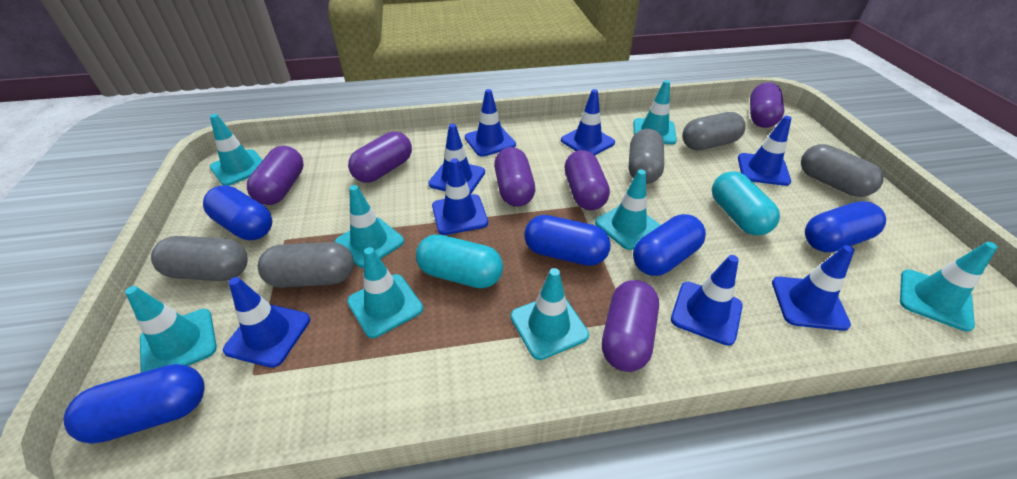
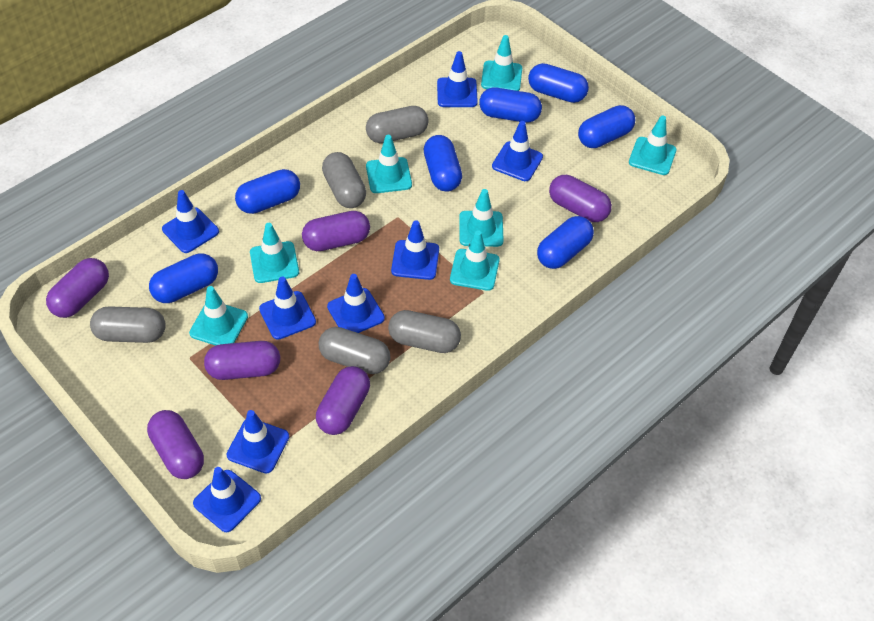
blue capsule: [64,364,205,444] [203,185,272,240] [524,215,611,266] [633,214,706,276] [805,201,886,252] = 5 -> [149,253,218,303] [235,169,300,214] [424,135,462,192] [479,88,542,123] [528,63,589,103] [537,216,594,269] [578,105,635,148] = 7
turquoise capsule: [416,234,503,288] [712,171,780,236] = 2 -> none = 0
turquoise traffic cone: [125,286,217,373] [210,114,263,186] [335,185,404,268] [347,247,423,338] [511,268,589,360] [595,169,660,250] [633,80,677,144] [900,242,997,332] = 8 -> [189,286,248,345] [250,223,299,283] [366,135,412,193] [450,230,500,291] [459,189,504,247] [481,35,522,91] [629,115,677,175] = 7

